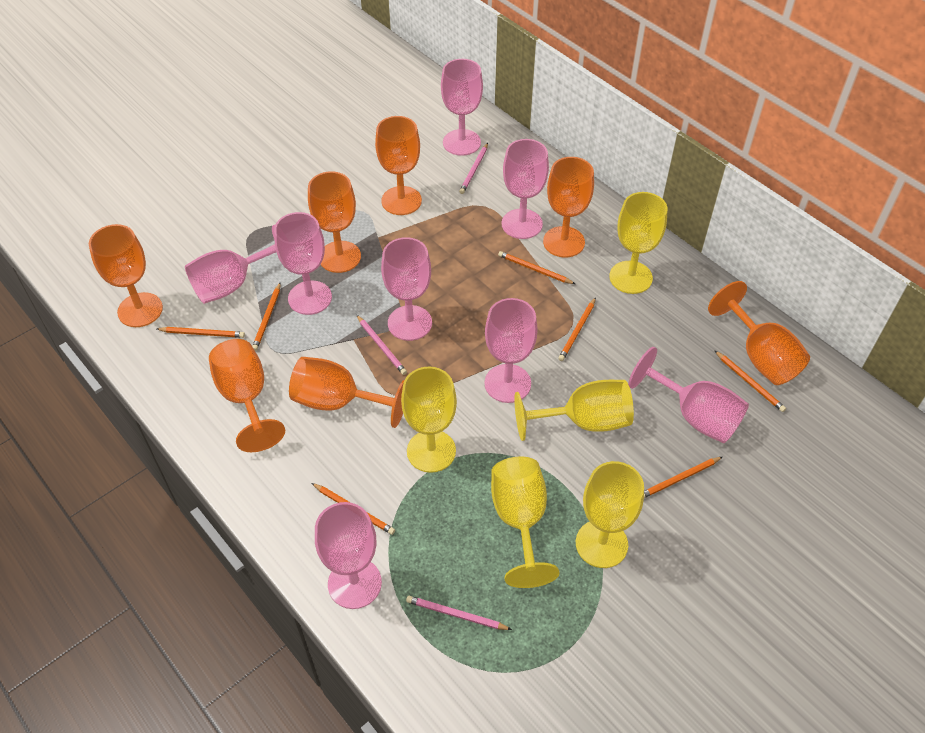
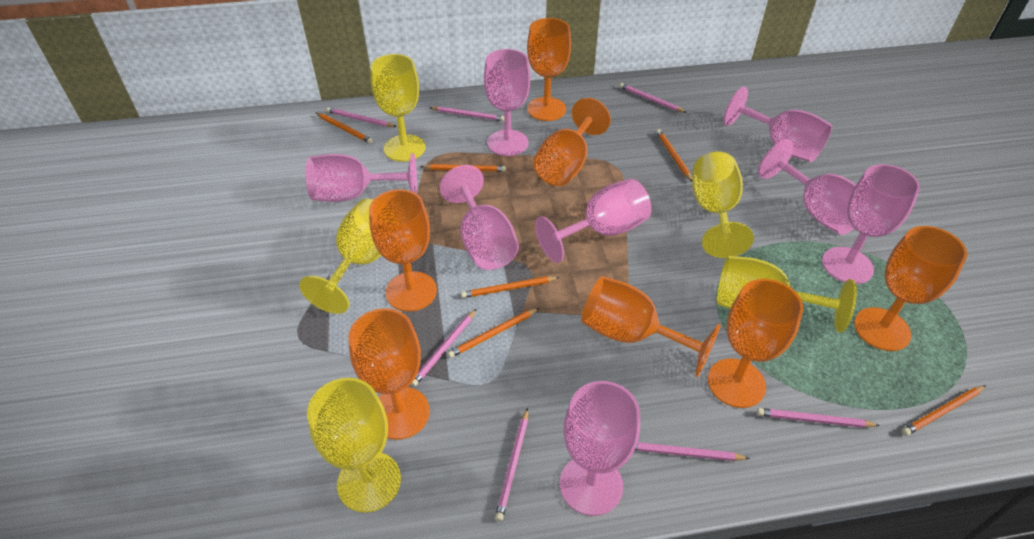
orange pencil: [157,327,245,338] [252,283,281,351] [312,483,395,535] [498,251,575,284] [558,297,596,361] [644,457,722,498] [714,350,786,412] = 7 -> [315,112,373,144] [420,164,506,172] [448,308,539,358] [461,276,560,298] [656,129,692,182] [901,385,986,436] = 6
pink pencil: [357,315,407,375] [406,596,512,630] [459,143,488,194] = 3 -> [326,107,397,127] [411,309,476,387] [429,106,504,121] [495,408,528,521] [619,83,687,113] [635,442,750,461] [757,408,880,428] = 7

